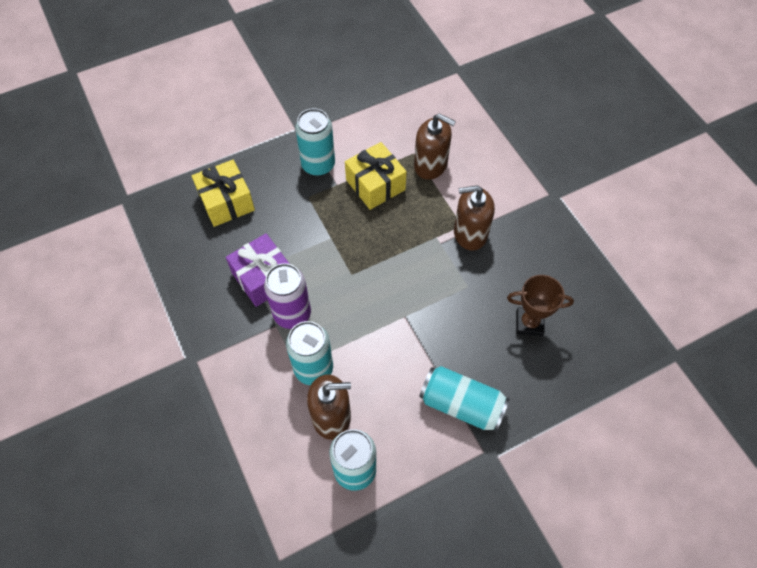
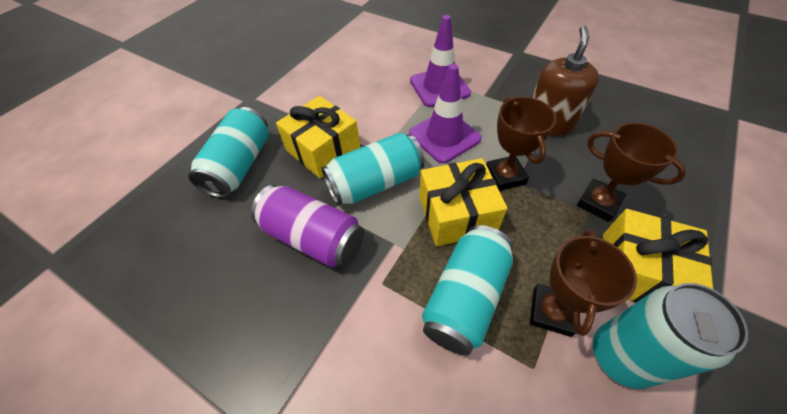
brown soap dispenser: [307,374,351,440] [414,113,456,180] [454,185,495,251] = 3 -> [532,25,599,136] = 1
brown trophy: [507,275,574,336] = 1 -> [486,97,556,191] [530,230,637,337] [577,123,686,222] = 3
purple gift: [226,233,290,307] = 1 -> none = 0
purple traffic cone: none = 0 -> [409,64,482,163] [410,15,471,107] = 2
yellow gift: [192,160,255,227] [345,142,407,210] = 2 -> [276,96,360,179] [419,158,508,246] [603,209,713,303] = 3

